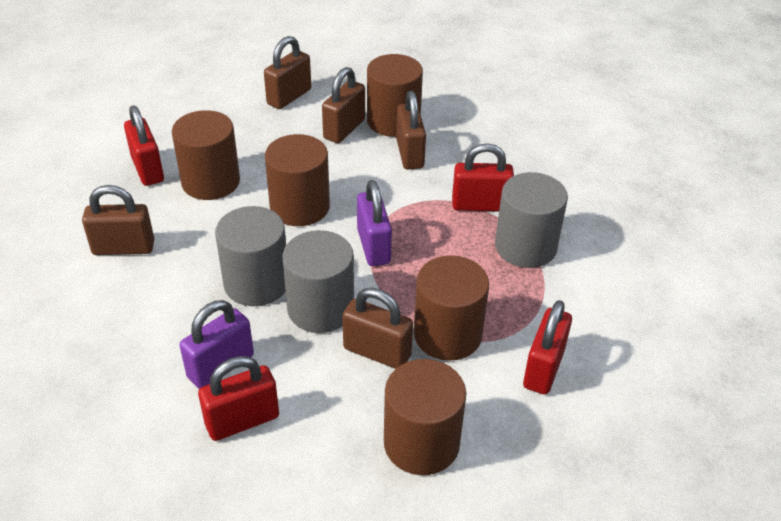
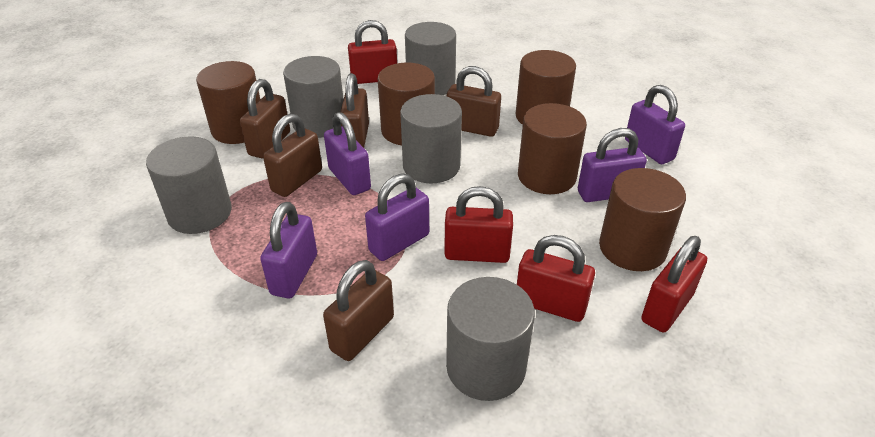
grey cylinder: [215,206,286,306] [282,230,354,333] [495,172,568,268] = 3 -> [146,137,232,234] [283,56,344,138] [400,94,462,183] [405,22,456,95] [446,277,535,401] = 5
purple padlock: [180,300,254,389] [357,180,392,266] = 2 -> [260,202,317,298] [324,112,371,195] [365,174,429,261] [578,128,647,202] [625,85,685,164] = 5

